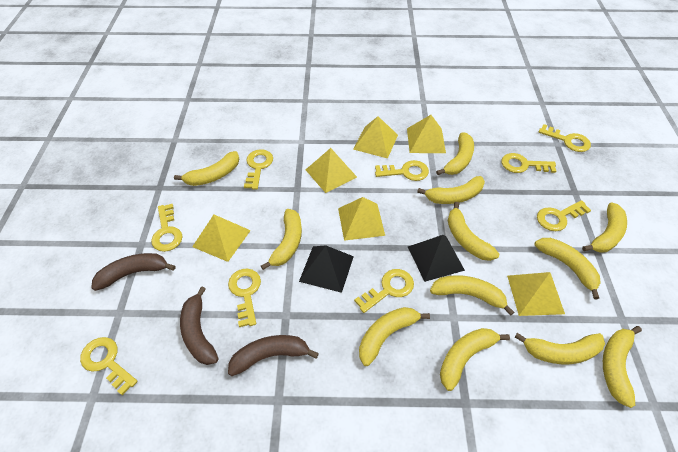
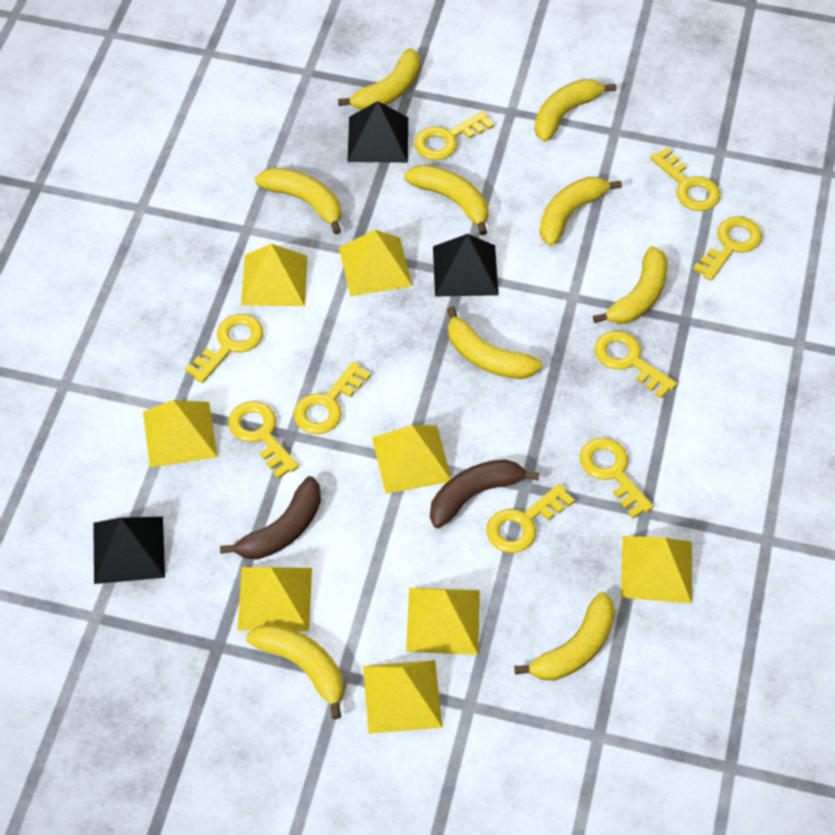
black pyramid: [299,245,354,293] [408,235,465,282] = 2 -> [93,517,165,584] [347,101,408,163] [433,234,498,296] = 3
brown banana: [91,253,175,291] [180,286,219,365] [228,335,319,376] = 3 -> [220,476,321,560] [430,459,540,528] = 2
yellow banana: [174,151,239,186] [261,209,302,270] [359,307,430,366] [417,176,485,204] [430,275,514,316] [436,132,474,175] [440,328,510,391] [448,202,499,261] [515,333,605,364] [534,238,601,299] [582,202,627,253] [603,326,642,408] = 12 -> [246,624,344,719] [255,168,341,235] [338,48,420,110] [404,165,488,235] [447,306,542,379] [514,592,615,681] [535,79,616,142] [540,177,622,246] [593,246,668,324] = 9
yellow pyramid: [192,215,251,262] [306,148,357,193] [338,197,385,241] [353,116,398,159] [407,115,446,153] [507,272,565,316] = 6 -> [143,400,217,468] [237,567,312,631] [241,244,307,306] [339,230,412,296] [363,660,442,734] [372,425,451,494] [406,587,480,655] [621,536,692,604] = 8

